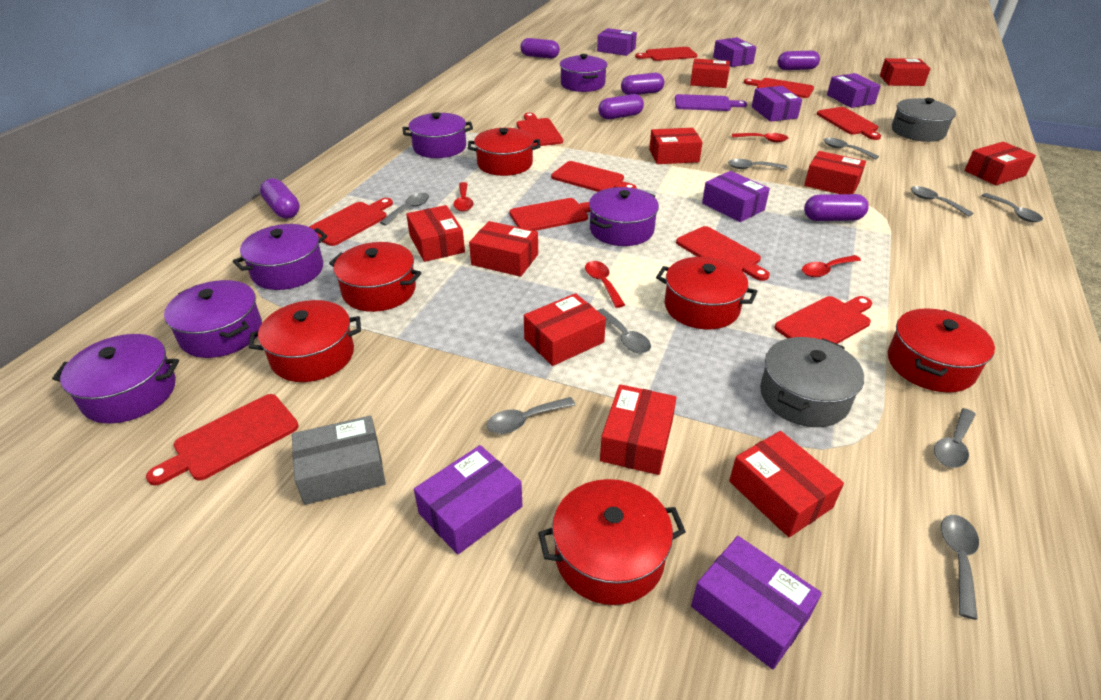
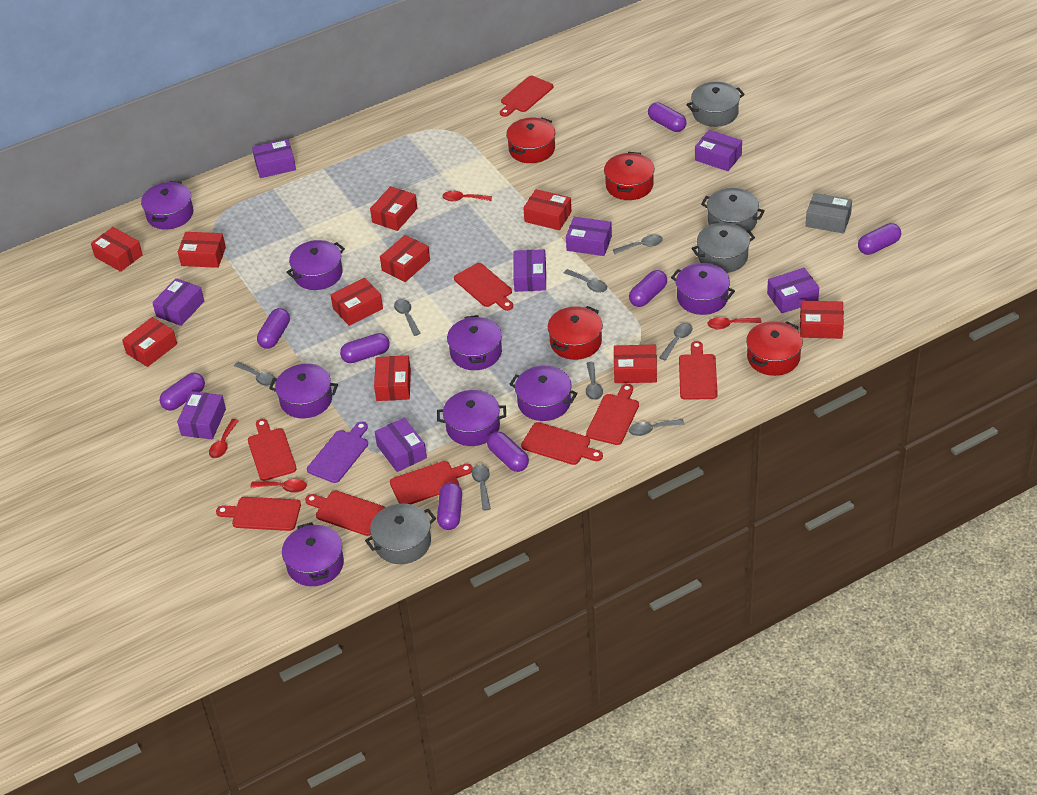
grey pot: [760,337,864,427] [892,98,956,142] = 2 -> [365,503,436,564] [686,82,745,127] [692,223,755,273] [701,188,765,233] = 4
grey spoon: [380,193,429,225] [487,397,576,434] [597,309,651,353] [728,159,787,170] [824,138,879,159] [911,186,973,217] [934,408,976,468] [941,515,979,620] [981,193,1043,222] = 9 -> [234,361,276,386] [394,299,421,336] [472,464,491,511] [564,269,607,293] [586,362,603,400] [613,235,663,254] [629,419,685,436] [659,323,693,360] = 8
purple box: [414,445,522,555] [597,28,637,56] [691,536,822,669] [702,171,770,222] [713,37,756,67] [752,86,802,122] [827,73,881,108] = 7 -> [152,278,204,326] [177,391,226,439] [252,139,296,178] [375,418,427,472] [513,249,546,292] [566,217,612,256] [695,130,742,171] [767,268,819,313] = 8
purple capsule: [260,178,300,219] [520,38,560,59] [598,94,644,119] [621,73,664,95] [778,51,820,70] [804,194,869,221] = 6 -> [159,373,205,411] [257,308,290,349] [340,333,390,363] [437,482,462,530] [487,432,529,472] [629,270,667,307] [648,102,686,132] [858,223,901,255] = 8
purple pot: [52,334,179,424] [164,280,262,358] [233,224,327,290] [403,112,473,158] [560,54,607,92] [589,187,659,246] = 6 -> [141,181,193,229] [269,364,338,418] [282,522,344,586] [286,240,345,290] [437,390,506,446] [447,315,502,370] [510,365,578,421] [671,263,735,315] = 8
red cutting board: [146,394,299,486] [309,198,393,246] [509,198,590,231] [517,113,563,146] [551,161,637,192] [635,47,697,61] [676,226,770,281] [744,78,814,98] [774,296,872,344] [817,107,881,140] = 10 -> [216,497,301,531] [248,419,297,481] [305,490,386,536] [390,461,473,504] [454,263,513,311] [500,76,553,117] [521,422,603,465] [586,384,639,445] [679,341,718,400] = 9
red pot: [249,300,361,382] [329,242,421,312] [468,128,540,176] [538,479,686,605] [656,257,758,329] [888,308,995,393] = 6 -> [506,117,556,163] [548,306,603,360] [604,152,655,200] [746,321,803,376] = 4

